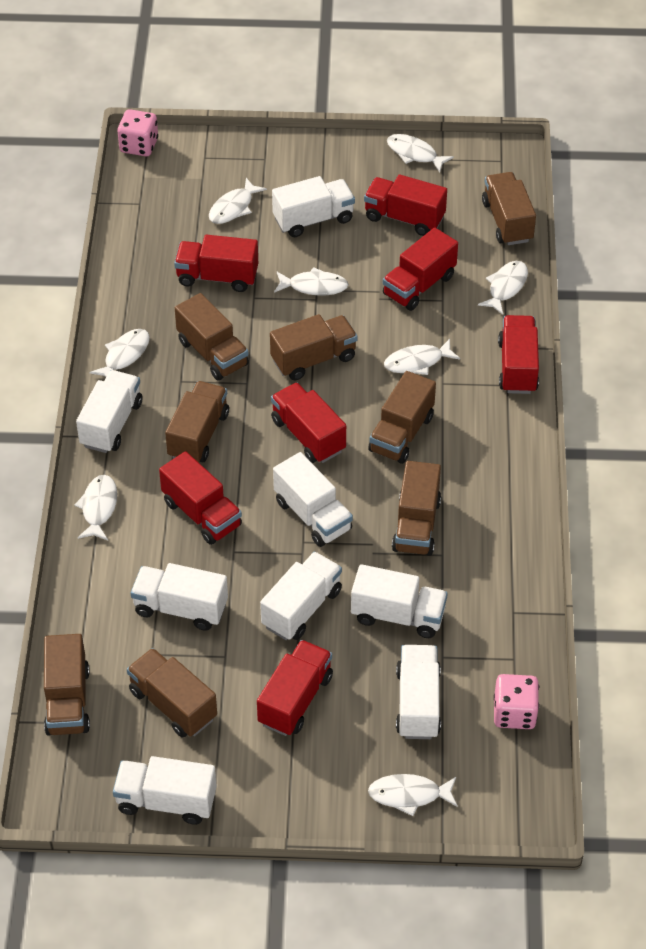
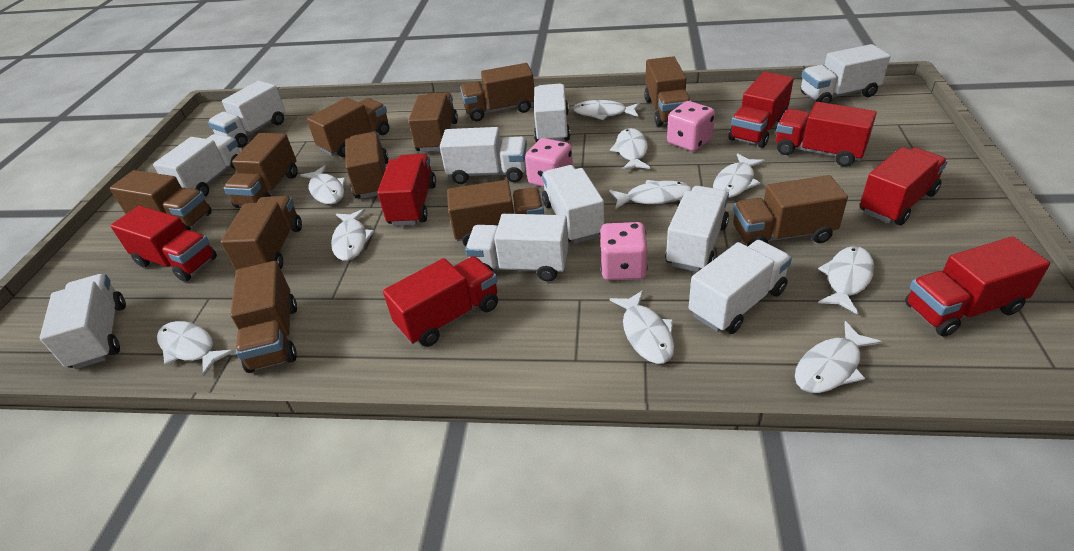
brown truck: [44,634,90,735] [127,648,217,738] [165,381,229,462] [175,293,249,381] [270,314,358,381] [368,371,436,464] [392,461,441,556] [482,172,536,245] = 8 -> [110,170,212,230] [221,196,302,270] [224,133,298,208] [230,261,297,373] [307,98,389,157] [345,132,389,199] [408,93,458,152] [447,180,544,246] [460,63,534,121] [644,56,691,127] [733,175,848,247] = 11
pink dice: [117,109,158,156] [494,674,539,729] = 2 -> [525,138,573,187] [600,222,648,280] [667,101,715,151] = 3
white fish: [74,475,117,540] [90,329,150,377] [209,178,267,224] [274,267,349,295] [368,774,458,816] [384,339,460,375] [387,134,454,172] [478,261,528,315] = 8 -> [157,321,235,376] [300,165,346,204] [331,209,375,261] [573,100,640,120] [609,290,674,364] [610,128,651,171] [610,180,692,209] [713,153,765,198] [795,321,882,393] [818,246,874,315] = 10
white truck: [76,370,142,453] [113,756,217,825] [131,563,228,631] [260,552,342,640] [272,176,355,237] [273,452,353,547] [351,564,448,638] [396,645,441,739] = 8 -> [40,274,126,369] [153,134,240,197] [208,81,285,148] [440,127,527,184] [465,214,569,282] [534,84,570,142] [542,165,604,243] [665,186,729,272] [689,240,792,334] [801,44,890,103] = 10

